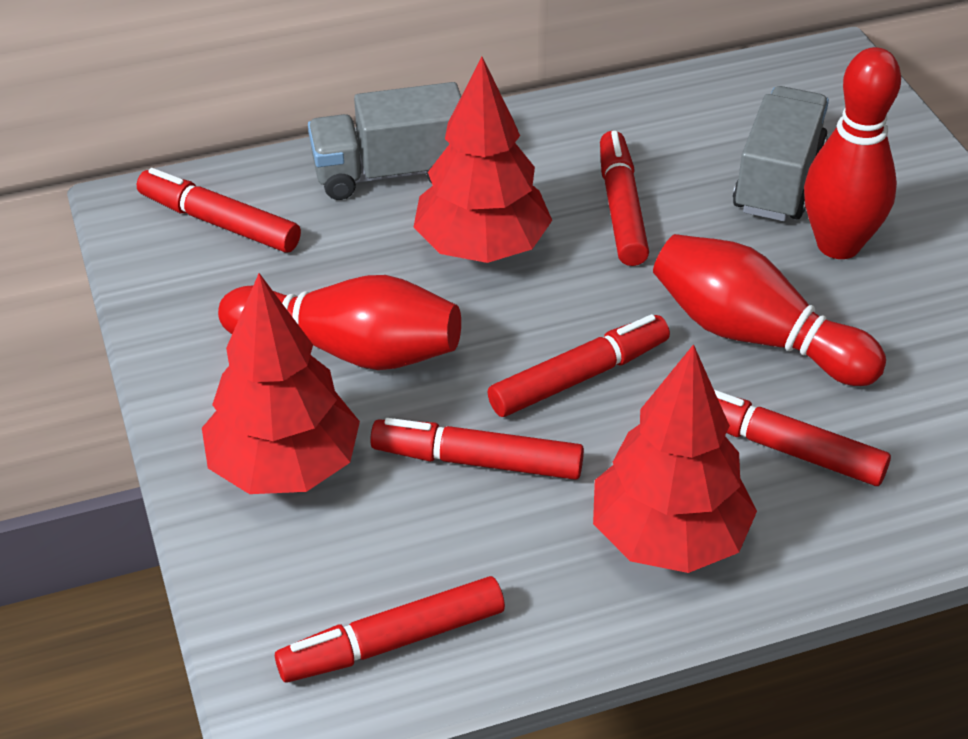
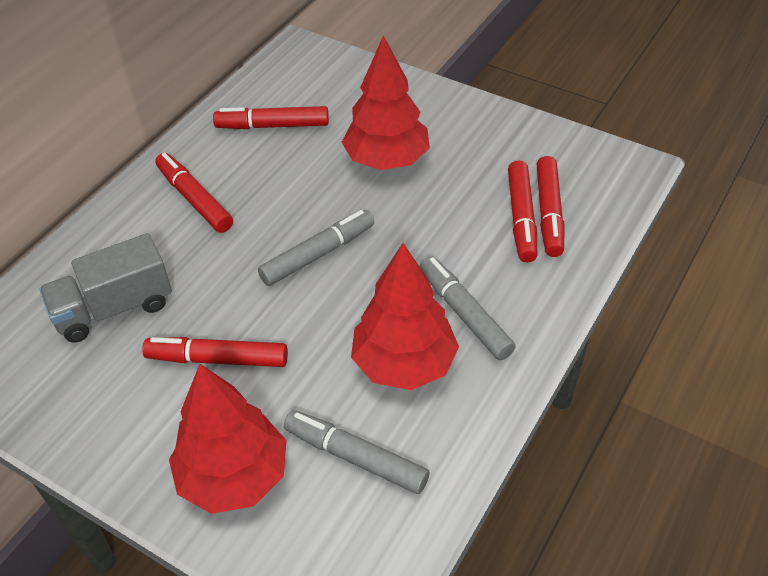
grey marker: none = 0 -> [258,210,374,286] [284,410,430,494] [419,256,515,360] = 3
grey truck: [308,82,461,200] [733,86,829,221] = 2 -> [40,233,172,342] = 1
red bowling pin: [218,275,461,370] [653,234,886,386] [804,47,901,259] = 3 -> none = 0
red marker: [137,168,301,253] [275,576,505,683] [370,418,584,480] [488,314,670,417] [600,131,649,266] [714,390,891,486] = 6 -> [142,337,288,367] [155,153,233,233] [213,106,329,129] [508,160,537,262] [537,156,564,257] = 5

